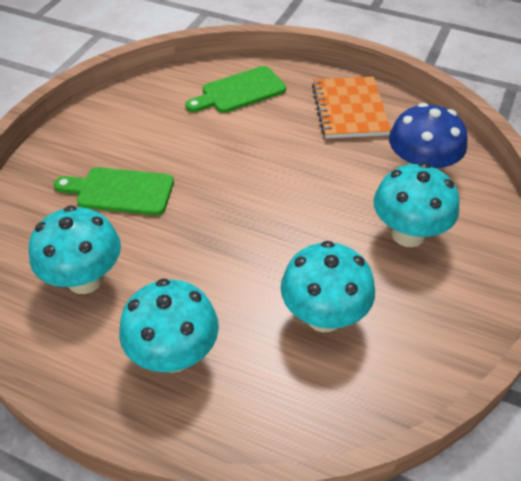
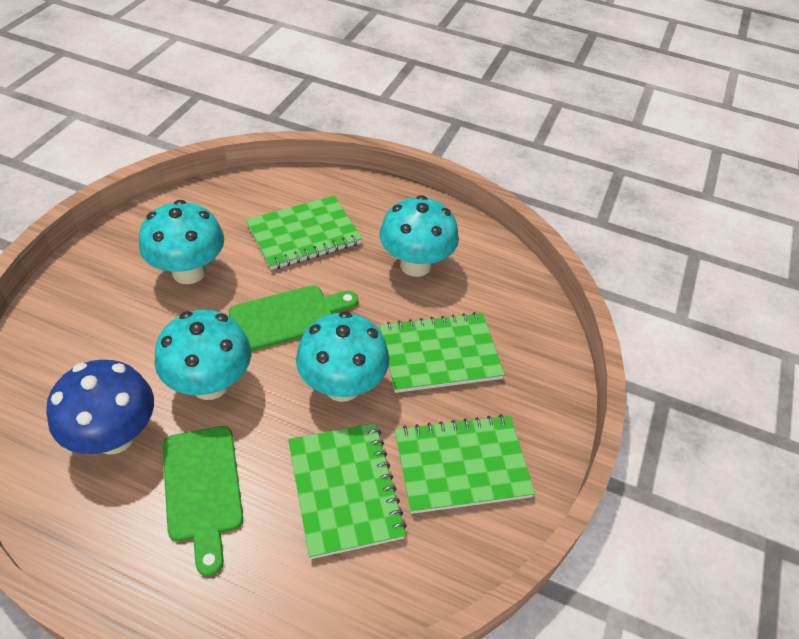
green notebook: none = 0 -> [246,196,362,270] [288,423,407,559] [380,312,505,393] [395,414,535,514] = 4
orange notebook: [312,77,391,139] = 1 -> none = 0

